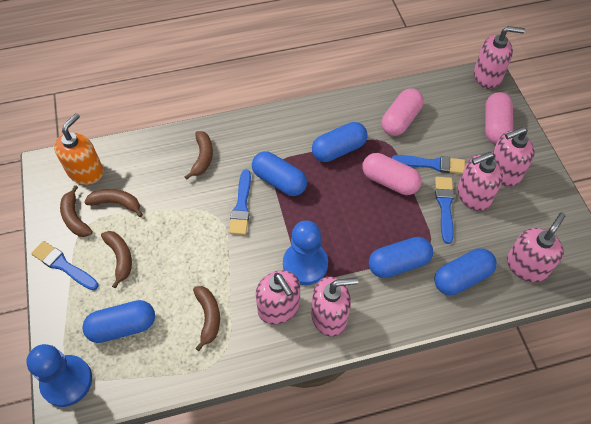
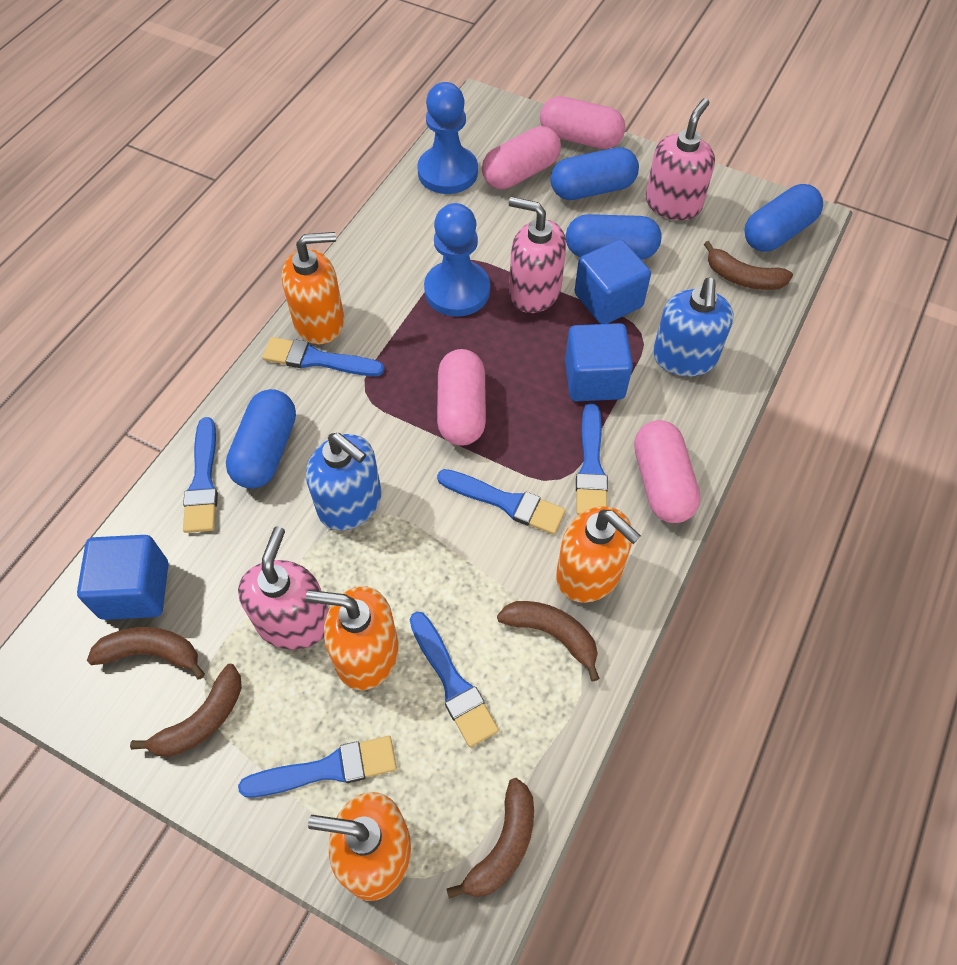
blue brush: [31,241,99,290] [229,170,251,235] [392,155,465,174] [435,177,454,244] = 4 -> [183,417,218,533] [238,736,397,798] [262,337,384,376] [410,612,499,747] [437,469,566,535] [576,403,608,515] = 6
blue capsule: [82,300,155,343] [252,152,307,196] [312,122,368,162] [369,237,433,278] [434,248,497,295] = 5 -> [226,389,296,489] [551,147,639,200] [566,214,662,260] [744,184,823,252] = 4
blue cube: none = 0 -> [77,535,168,620] [565,323,633,401] [574,239,651,324] = 3
blue soap dispenser: none = 0 -> [306,433,381,530] [653,278,734,376] = 2
orange soap dispenser: [54,113,104,185] = 1 -> [282,232,344,344] [306,586,398,690] [308,792,411,901] [556,506,641,603] = 4
pink capsule: [362,153,422,195] [382,88,424,136] [485,92,513,144] = 3 -> [437,349,486,446] [482,126,561,189] [540,96,626,149] [634,420,700,523] = 4
pink soap dispenser: [255,270,300,325] [311,277,358,337] [457,152,503,211] [474,26,525,89] [492,127,534,187] [507,213,565,282] = 6 -> [238,526,329,650] [509,197,566,313] [646,98,715,220] = 3

